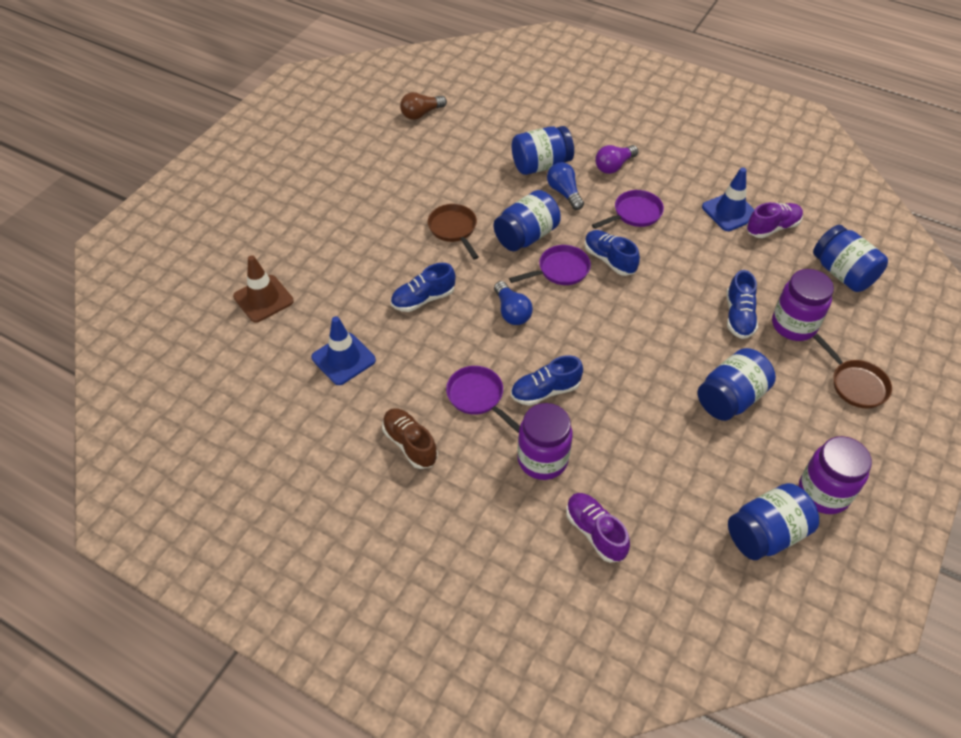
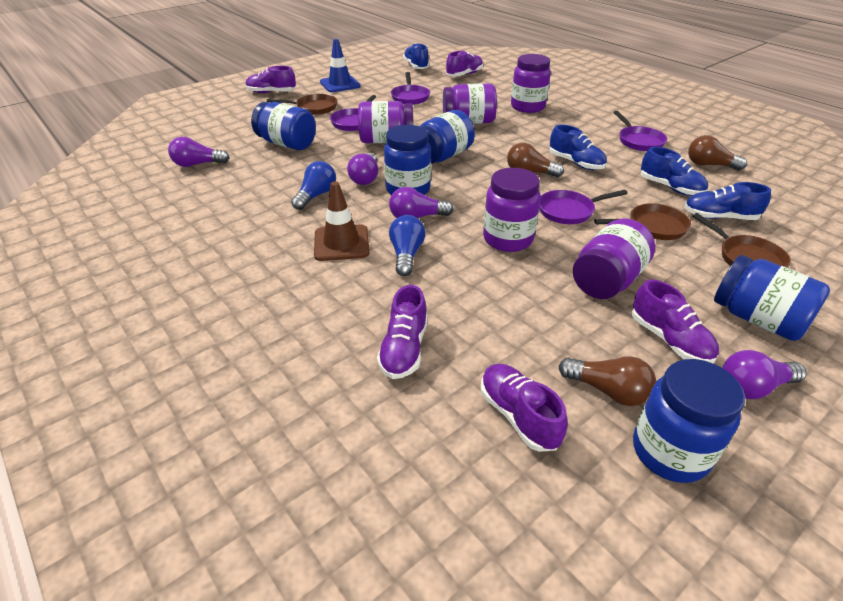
blue traffic cone: [312,316,376,385] [702,167,755,231] = 2 -> [320,39,361,92] = 1
brown light bulb: [400,92,447,120] = 1 -> [507,143,564,177] [559,356,656,406] [688,135,747,170] = 3
brown pan: [428,204,479,259] [813,334,892,408] = 2 -> [267,94,337,115] [594,203,691,240] [693,213,791,268] = 3
brown shoe: [382,408,438,469] = 1 -> none = 0
purple jar: [517,403,573,480] [772,269,834,341] [799,436,872,514] = 3 -> [358,101,413,143] [443,83,497,124] [483,168,541,252] [511,54,551,113] [573,218,655,299] = 5
purple light bulb: [595,145,638,174] = 1 -> [168,137,230,167] [347,153,378,185] [389,187,453,218] [722,350,807,399] = 4
purple pan: [446,366,520,433] [509,245,591,285] [592,190,664,229] = 3 -> [330,95,376,131] [391,72,430,105] [539,190,628,224] [613,111,667,151] = 4
purple shoe: [566,493,630,563] [746,202,803,238] = 2 -> [246,66,296,93] [377,285,428,379] [446,51,483,76] [481,364,568,452] [631,279,719,364] = 5

